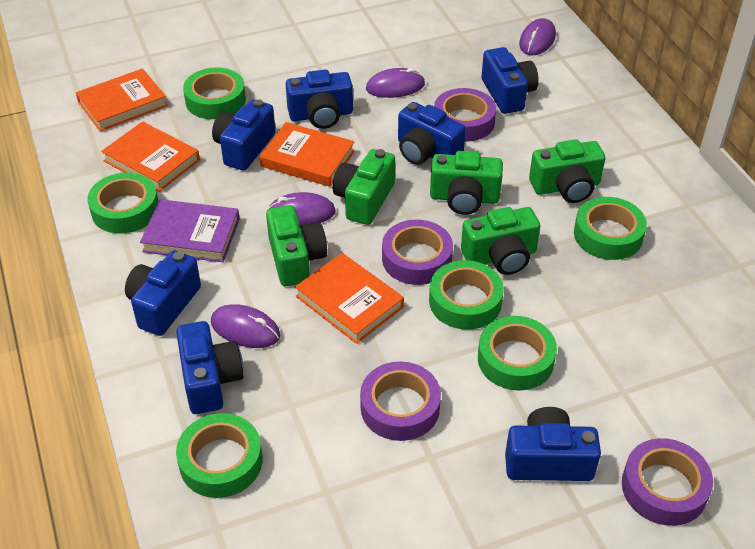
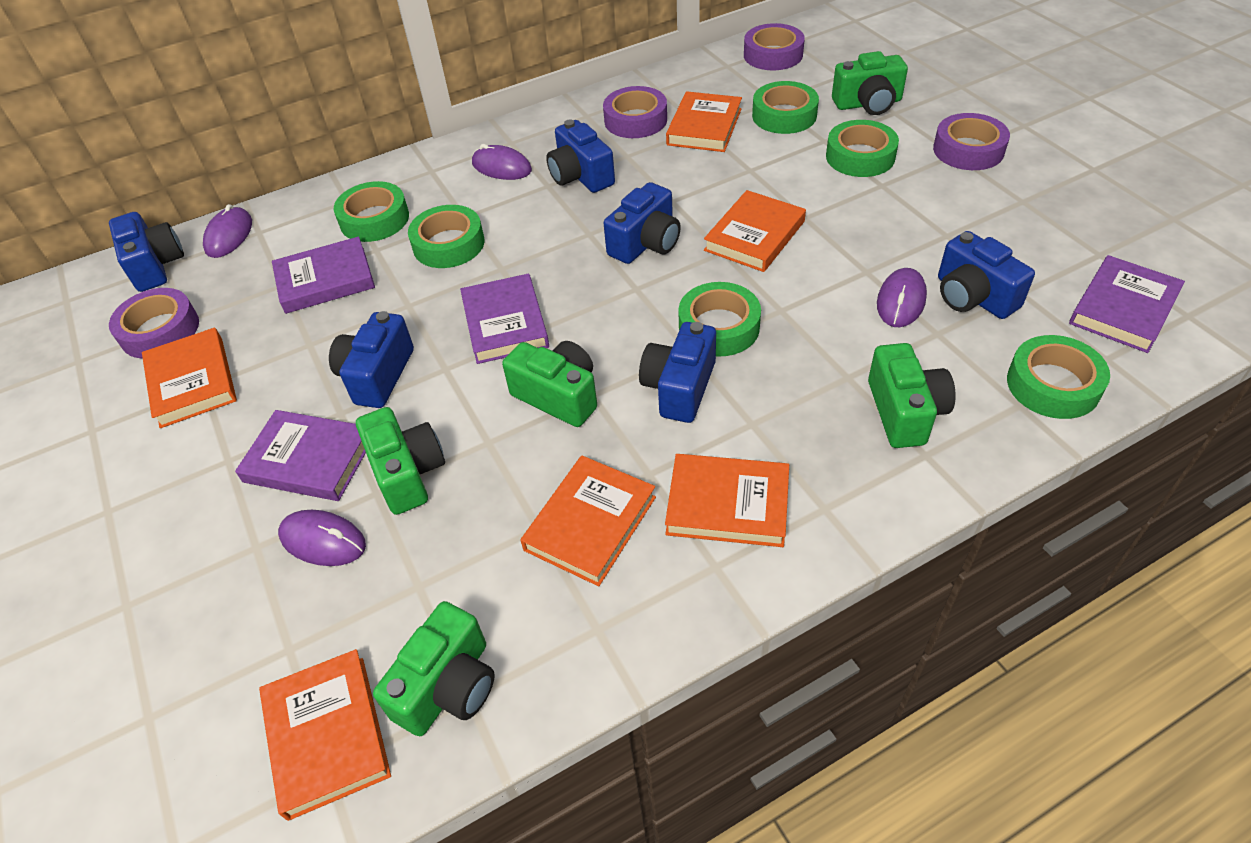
blue camera: [125,250,201,336] [176,321,244,414] [212,99,275,171] [286,69,353,129] [398,102,466,165] [481,47,539,114] [505,407,601,481] = 7 -> [109,212,184,292] [329,311,414,408] [546,120,615,193] [604,182,681,264] [639,322,716,423] [938,231,1035,319] = 6
orange book: [76,68,168,131] [101,121,200,192] [260,122,355,187] [295,253,404,344] = 4 -> [142,328,237,428] [259,649,391,821] [520,455,656,586] [665,454,789,547] [666,91,742,152] [704,190,806,272] = 6
purple book: [140,199,240,262] = 1 -> [235,410,366,501] [272,237,375,314] [460,274,549,364] [1069,255,1185,353] = 4

